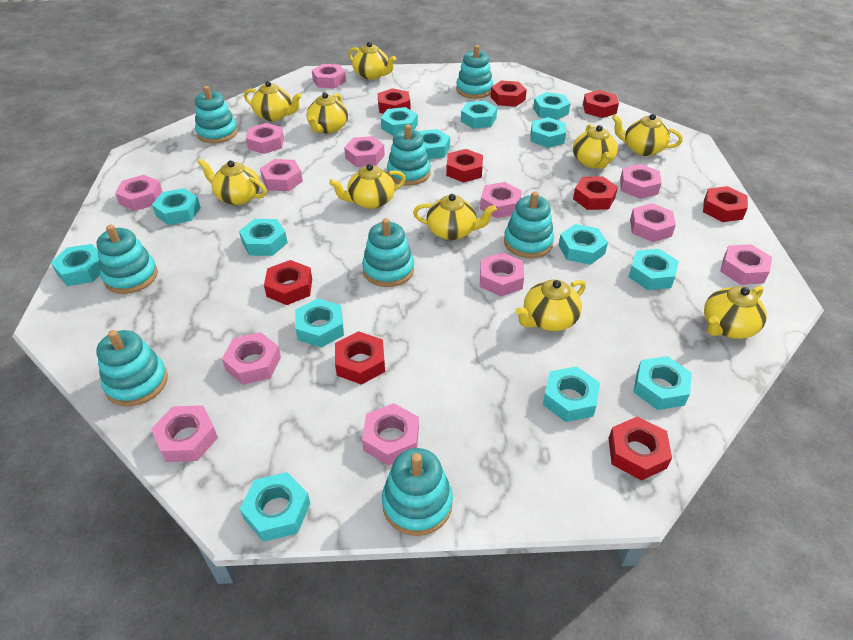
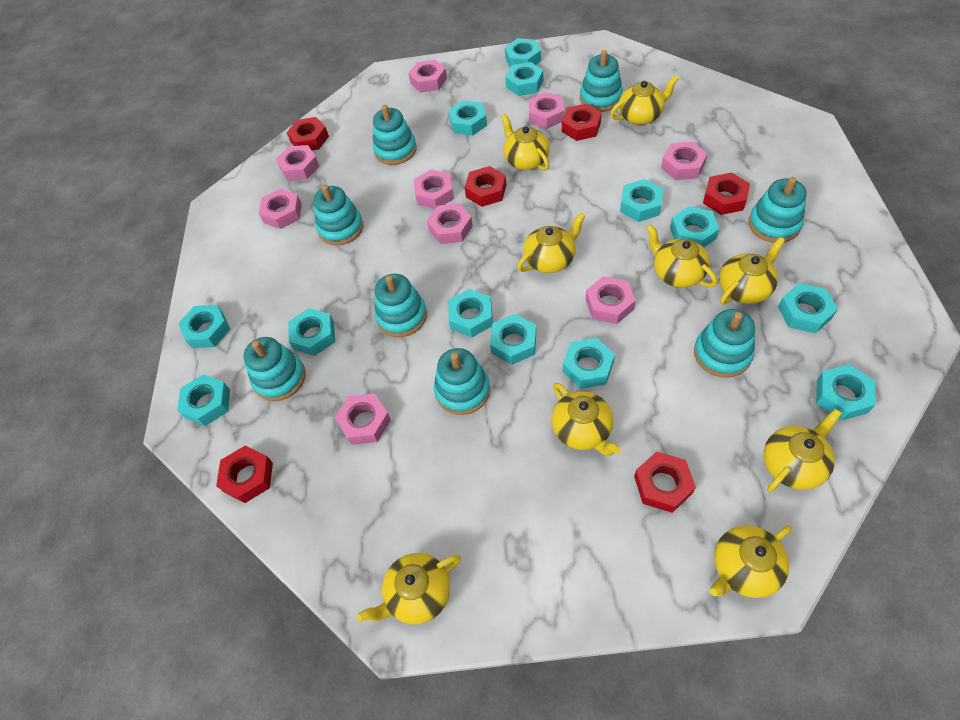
pink nut: [115,175,163,211] [151,405,218,462] [222,332,281,385] [246,123,284,154] [260,159,303,191] [312,64,346,88] [344,136,385,167] [362,403,419,466] [480,182,522,218] [480,252,524,297] [620,164,662,199] [630,203,676,242] [720,244,772,285] = 13 -> [259,189,302,229] [276,145,319,181] [335,393,391,445] [408,60,447,93] [414,170,454,209] [427,203,473,244] [529,92,564,129] [586,276,636,324] [661,142,708,180] = 9
red nut: [264,260,312,305] [335,331,385,385] [378,88,410,114] [446,149,483,183] [491,80,527,107] [573,176,618,210] [583,90,619,118] [608,416,672,480] [703,186,748,222] = 9 -> [216,445,273,503] [287,117,329,150] [465,166,506,207] [562,103,602,141] [634,452,696,513] [703,172,750,215] = 6
turquoise nut: [51,244,100,286] [152,188,201,225] [239,219,288,256] [240,472,310,542] [295,298,344,348] [381,107,418,136] [418,129,450,159] [461,101,497,129] [531,117,566,148] [533,92,571,120] [543,366,600,422] [558,224,608,265] [628,249,679,290] [633,356,692,410] = 14 -> [177,374,230,426] [178,305,230,348] [289,308,335,356] [448,100,487,136] [449,289,493,337] [490,314,536,365] [505,38,541,68] [505,62,543,96] [563,338,615,389] [620,179,663,222] [670,206,720,248] [778,283,838,333] [816,364,876,420] = 13
yellow teapot: [198,158,267,205] [244,81,302,121] [307,92,348,134] [329,164,406,209] [348,42,396,80] [413,194,497,240] [515,279,586,331] [573,124,618,169] [612,114,683,156] [704,286,767,339] = 10 -> [357,553,461,625] [501,114,550,171] [517,212,585,273] [552,383,620,456] [610,75,679,125] [646,224,717,288] [710,525,792,598] [719,237,785,304] [764,409,842,492] = 9

